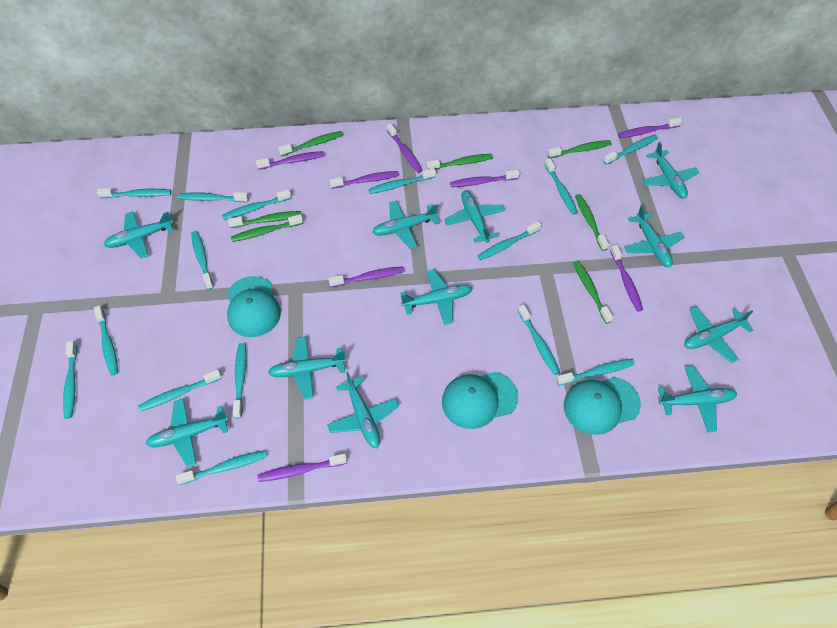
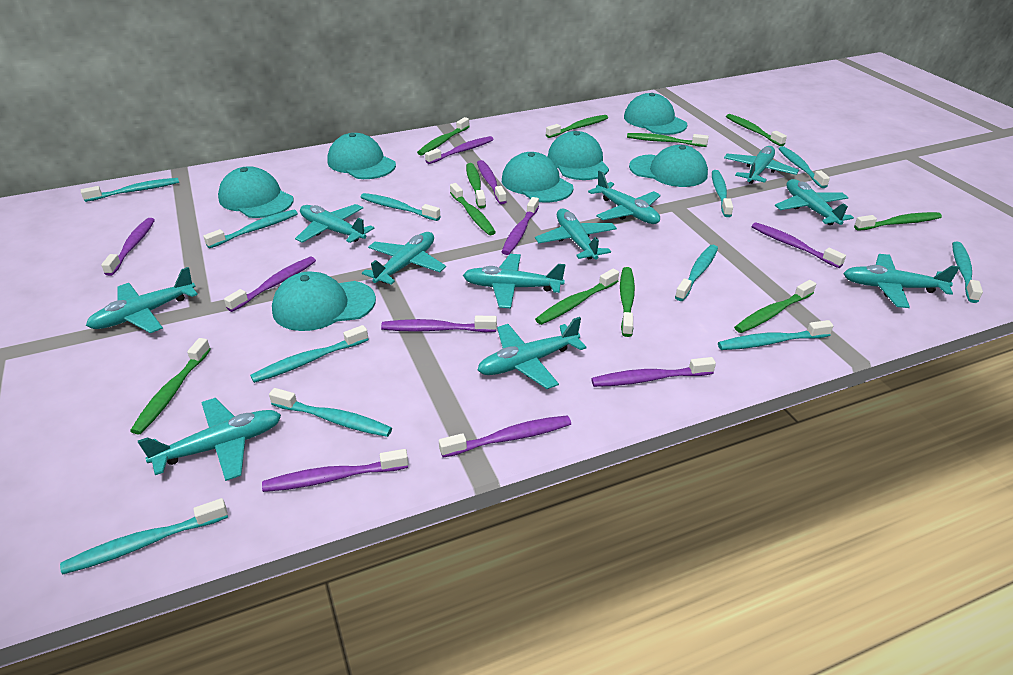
green toothbrush: [228,211,302,228] [231,214,303,242] [278,131,343,156] [426,154,493,170] [547,140,612,158] [573,260,613,324] [575,194,609,251] = 7 -> [130,338,211,435] [417,117,470,155] [450,183,496,235] [466,163,486,208] [535,268,619,325] [546,115,608,138] [620,267,635,337] [627,133,709,147] [726,114,787,146] [734,280,816,333] [854,212,942,231] = 11
purple toothbrush: [256,151,325,170] [258,454,347,482] [329,266,405,287] [330,171,399,189] [387,123,423,173] [450,170,520,187] [610,245,643,312] [618,117,683,138] = 8 -> [101,218,155,276] [224,256,316,312] [262,449,408,492] [381,316,497,332] [425,136,494,164] [439,415,571,458] [477,160,507,204] [502,197,539,255] [591,357,716,387] [751,222,846,268] = 10
turquoise cap: [227,276,281,337] [442,372,518,429] [564,377,641,435] = 3 -> [218,166,293,218] [272,271,376,331] [327,133,396,179] [502,152,573,203] [548,131,609,180] [624,93,687,135] [629,145,708,187] = 7
turquoise toothbrush: [63,341,77,419] [94,306,118,376] [97,188,171,198] [138,369,222,412] [176,450,267,485] [178,192,249,202] [191,231,214,290] [222,189,291,220] [233,343,247,419] [368,168,436,194] [478,221,541,260] [518,304,560,375] [544,158,578,215] [556,359,635,386] [603,135,658,165] = 15 -> [60,498,228,574] [81,178,179,202] [203,209,298,248] [250,325,368,383] [269,388,392,437] [360,193,441,221] [675,245,718,301] [712,170,733,217] [718,320,833,350] [779,146,830,188] [952,241,983,303] = 11

